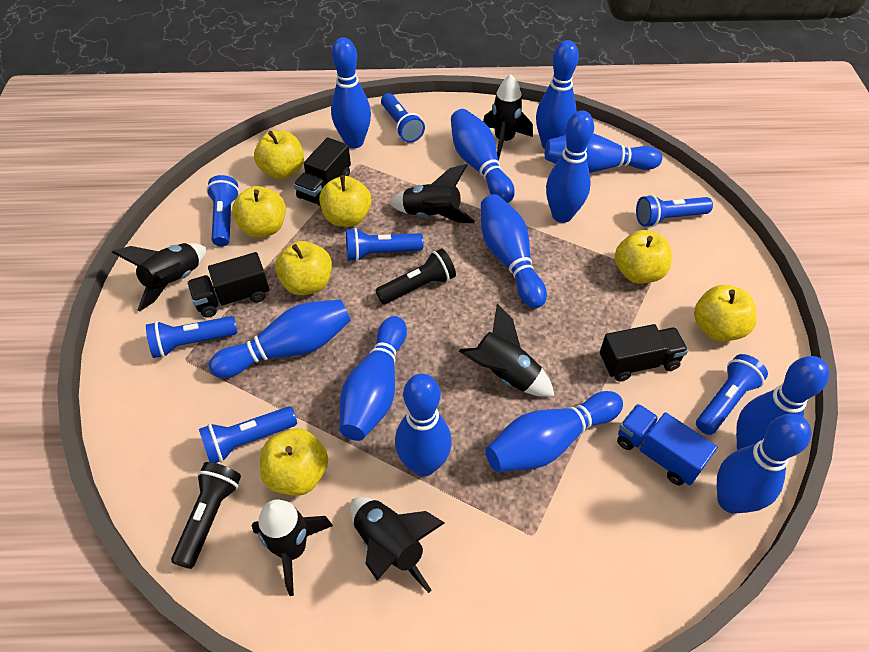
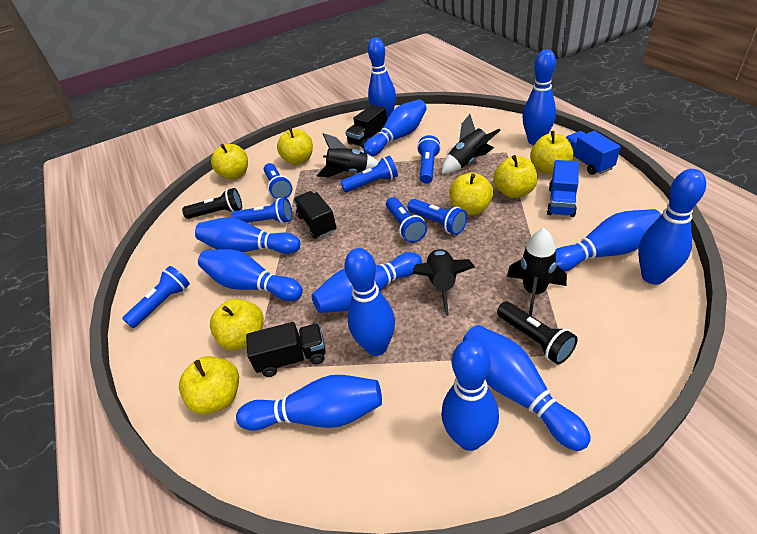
black rocket: [112,243,207,312] [251,500,333,596] [350,497,445,593] [390,164,475,223] [459,304,554,397] [483,74,533,160] = 6 -> [317,133,379,177] [413,249,475,316] [442,114,501,174] [507,228,567,316] = 4
blue truck: [617,404,717,485] = 1 -> [547,160,579,217] [566,131,621,175] = 2

